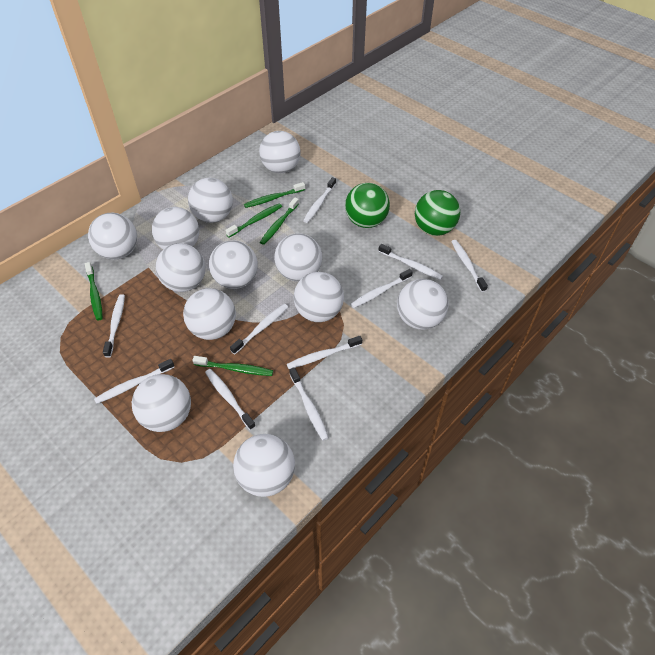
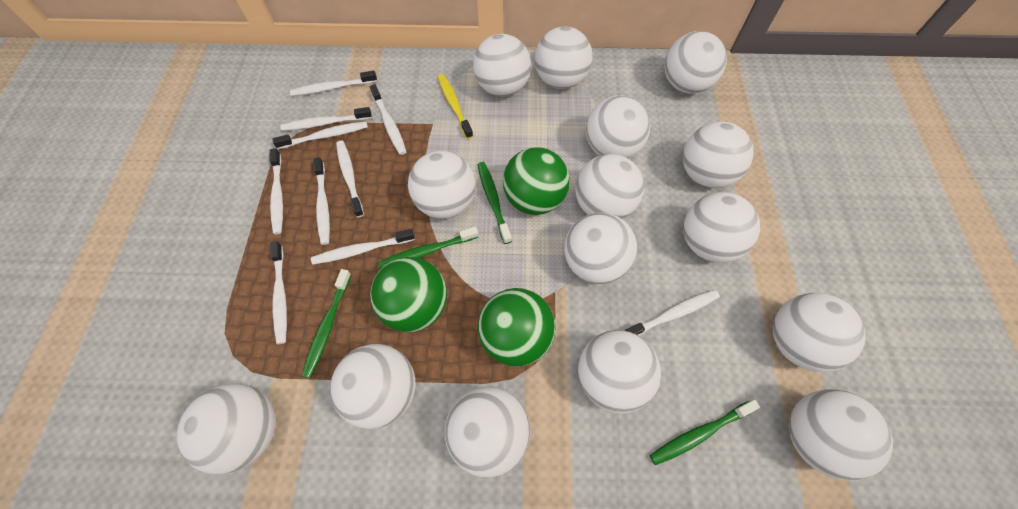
green ball: [345,183,390,228] [415,190,460,236] = 2 -> [370,257,447,332] [478,288,556,367] [503,147,570,215] = 3
green toothbrush: [85,262,103,321] [192,356,273,376] [225,203,282,237] [244,182,305,208] [260,198,299,245] = 5 -> [302,269,351,378] [378,226,479,269] [478,162,512,244] [650,399,760,465] = 4
white ball: [88,213,137,260] [132,374,191,432] [152,207,199,249] [156,243,206,292] [183,288,236,340] [188,178,233,223] [209,240,258,289] [233,434,295,497] [259,131,300,173] [274,233,322,282] [294,272,344,322] [397,279,449,330] = 12 -> [177,384,276,474] [330,344,416,429] [408,151,476,219] [445,386,530,477] [473,34,531,97] [535,27,592,89] [564,212,637,284] [575,154,644,219] [578,330,661,414] [586,95,650,158] [665,31,727,94] [683,122,754,188] [683,192,760,263] [773,293,866,372] [789,389,893,480] = 15
yellow toothbrush: none = 0 -> [438,74,473,139] = 1

